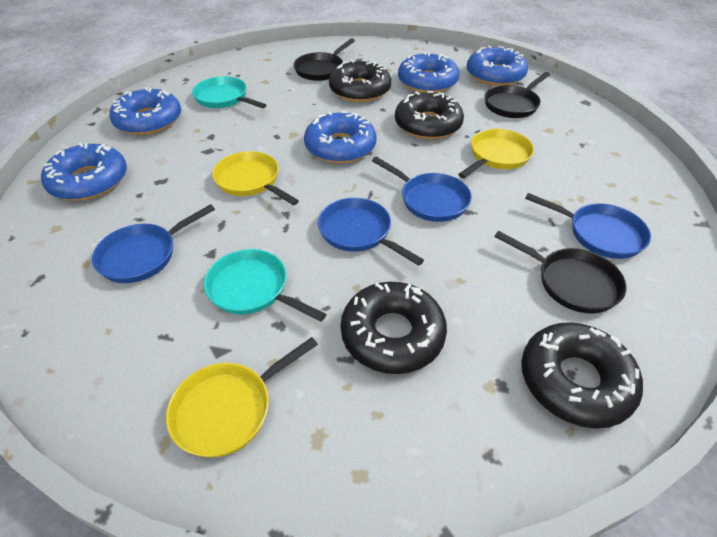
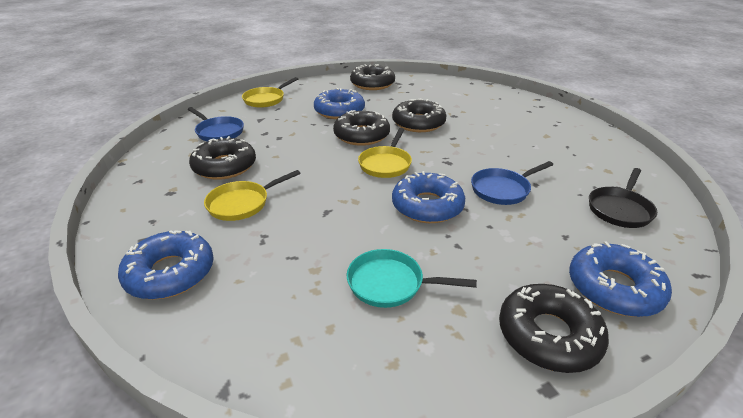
black donut: [329,59,391,102] [340,282,447,374] [395,91,464,139] [521,322,643,429] = 4 -> [189,136,256,180] [333,110,390,146] [350,64,395,90] [392,98,447,132] [499,284,609,373] = 5
black pan: [293,39,355,81] [485,72,550,118] [494,231,627,314] = 3 -> [589,168,657,228] = 1
blue donut: [41,143,127,201] [109,87,181,135] [304,111,376,163] [398,52,460,93] [467,46,528,86] = 5 -> [118,230,214,300] [314,88,365,119] [392,171,465,223] [569,241,672,317] = 4
blue pan: [92,204,215,283] [318,198,424,266] [372,157,472,222] [525,193,651,259] = 4 -> [188,107,244,141] [471,161,553,205] = 2
turquoise pan: [192,76,266,108] [204,249,326,322] = 2 -> [347,249,477,308] = 1

